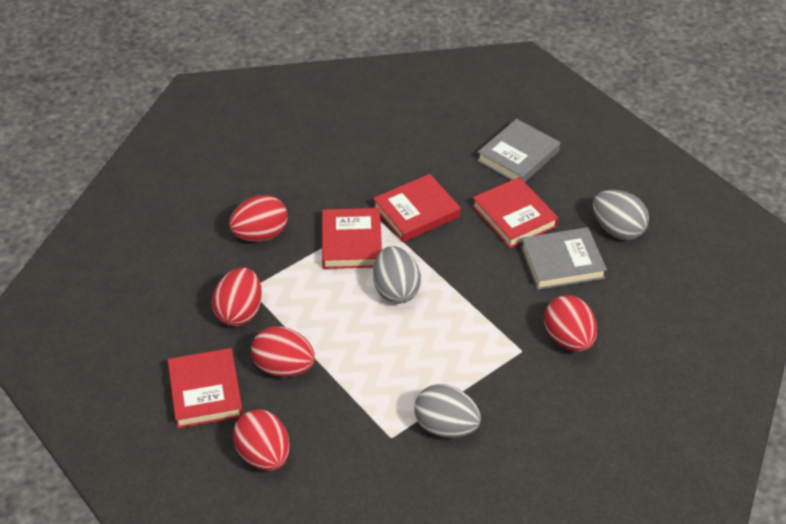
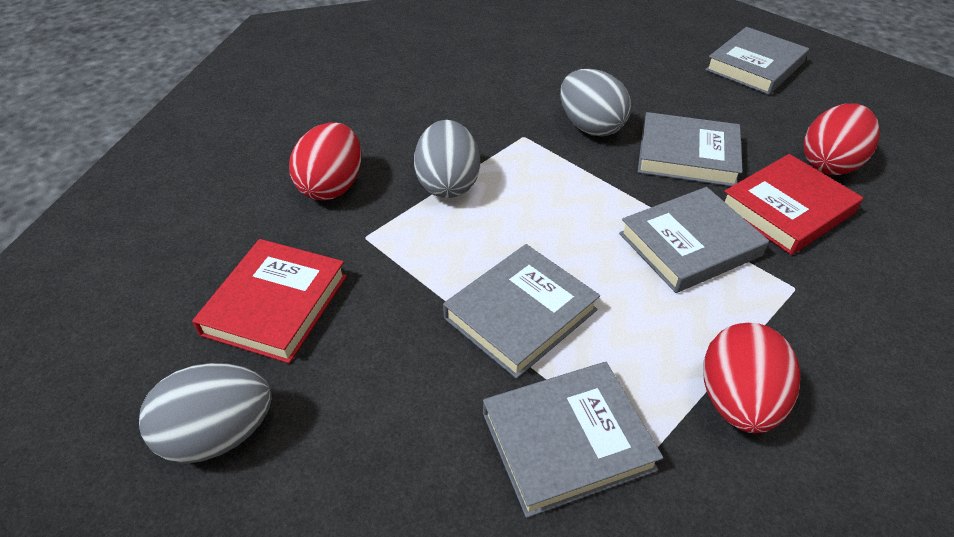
grey book: [477,119,560,182] [521,227,607,290] = 2 -> [443,244,600,379] [483,362,663,518] [619,187,769,293] [638,112,743,186] [705,27,809,95] = 5
red book: [168,348,243,429] [322,208,382,269] [373,174,461,242] [472,177,559,248] = 4 -> [192,239,347,363] [724,154,863,255] = 2
red egg: [212,267,262,326] [229,195,288,241] [233,409,290,471] [251,326,315,377] [544,295,597,351] = 5 -> [289,122,361,200] [703,323,800,433] [803,103,880,175] = 3

